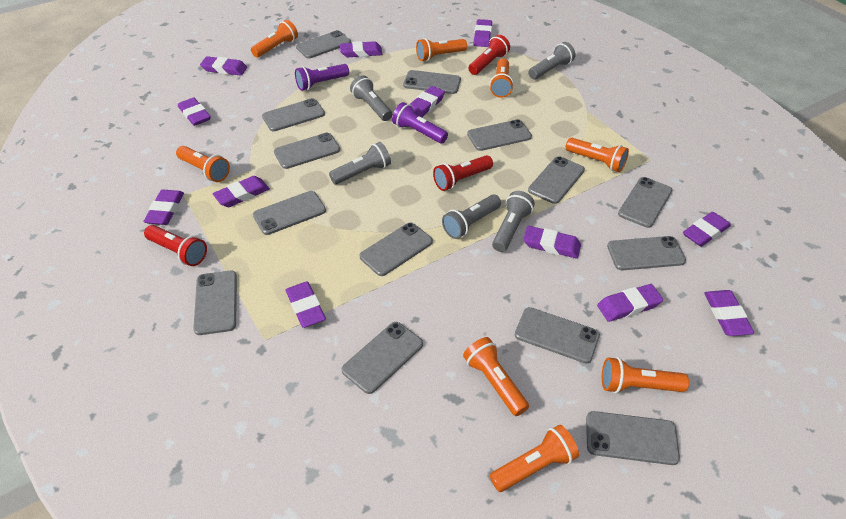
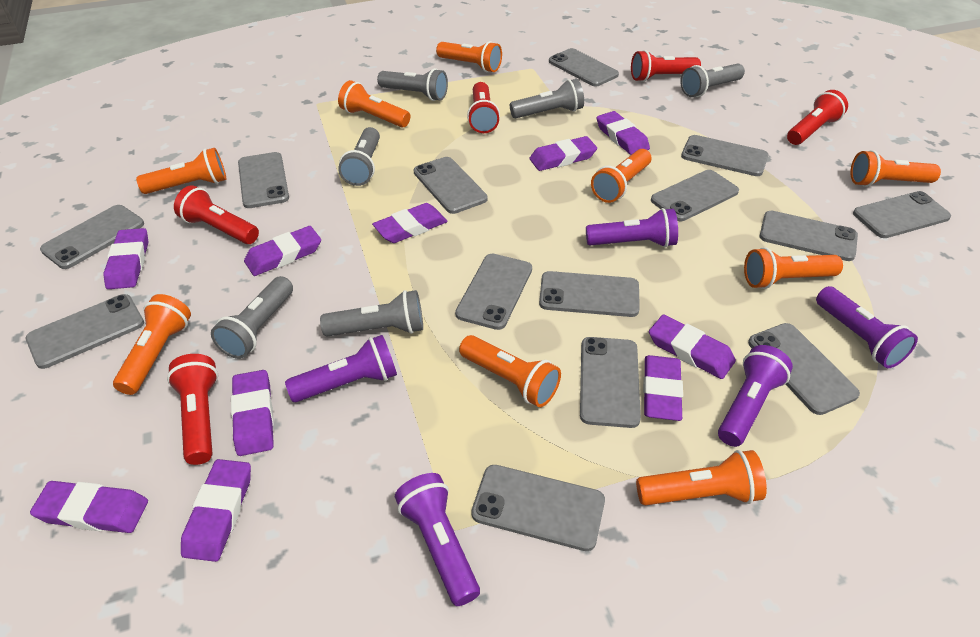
grey flashlight: [329,142,391,184] [350,75,392,121] [442,195,501,239] [492,191,535,252] [528,42,576,79] = 5 -> [211,276,293,359] [320,290,423,337] [338,127,380,186] [377,68,448,101] [510,79,584,119] [680,63,745,97] = 6
orange flashlight: [176,146,230,182] [251,20,298,58] [416,38,467,62] [463,337,529,416] [490,58,514,98] [490,425,579,492] [565,138,629,172] [602,357,689,393] = 8 -> [113,294,191,395] [136,148,226,194] [338,80,410,128] [436,41,502,72] [459,335,561,407] [591,149,651,203] [636,450,767,505] [744,247,843,289] [850,150,941,187] = 9
purple eraser: [143,190,184,225] [178,97,211,126] [200,56,247,76] [213,176,270,207] [285,281,326,328] [340,41,382,57] [410,86,445,117] [473,19,492,47] [523,226,581,259] [597,284,663,322] [683,212,731,247] [704,290,754,336] = 12 -> [30,481,148,533] [103,228,148,289] [181,459,251,562] [231,370,274,456] [244,226,321,276] [372,203,448,243] [529,136,597,171] [597,111,650,155] [643,355,683,421] [649,314,736,379] = 10
purple flashlight: [295,64,349,91] [392,102,448,144] = 2 -> [285,335,397,402] [395,473,480,606] [586,208,678,247] [718,345,793,447] [816,286,918,368] = 5
red flashlight: [144,225,207,266] [433,155,493,191] [468,35,510,75] = 3 -> [167,354,218,465] [174,185,259,244] [467,82,500,133] [631,50,701,82] [787,90,848,145] = 5

